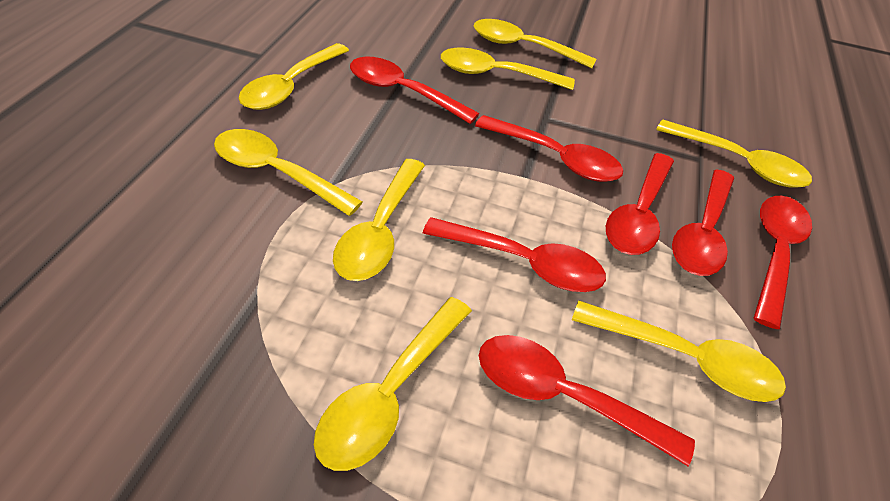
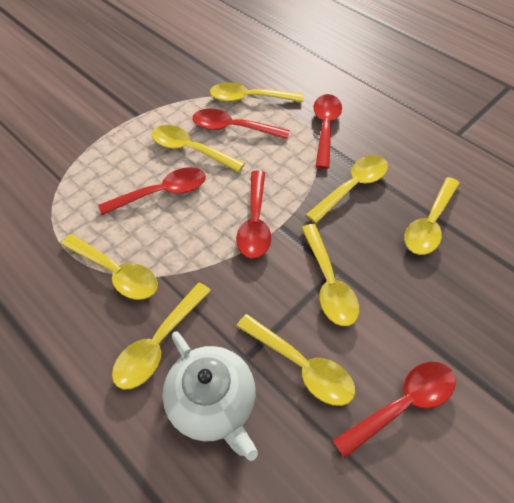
red spoon: [350,57,479,124] [423,217,606,292] [475,115,623,182] [479,335,695,466] [606,153,674,255] [672,169,734,276] [754,196,812,329] = 7 -> [98,167,206,215] [192,109,290,139] [236,171,271,259] [314,94,342,169] [332,362,456,459] = 5
white teapot: none = 0 -> [162,331,258,461] = 1

